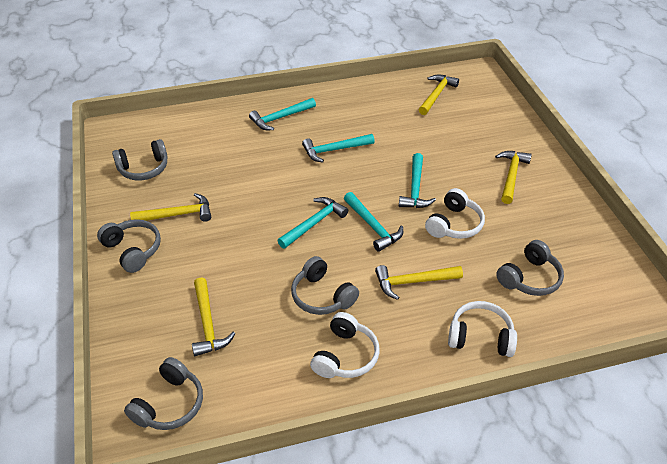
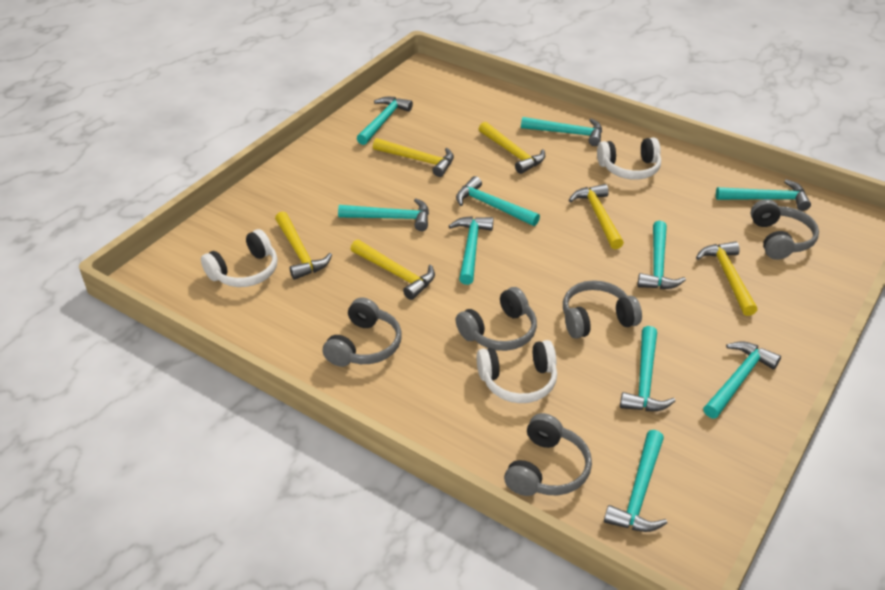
turquoise hammer: [249,98,316,130] [277,197,348,249] [302,134,375,163] [344,192,403,252] [399,153,436,208] = 5 -> [338,198,429,231] [357,97,413,145] [449,216,493,285] [456,176,540,226] [521,117,602,146] [604,430,667,532] [620,326,675,411] [637,221,686,289] [703,341,781,418] [716,180,811,211] = 10
yellow hammer: [130,193,211,222] [192,277,235,356] [375,265,463,300] [419,75,459,115] [495,151,532,204] = 5 -> [275,212,332,280] [351,240,435,300] [373,138,454,177] [479,122,545,174] [569,184,624,249] [696,242,757,316] = 6

